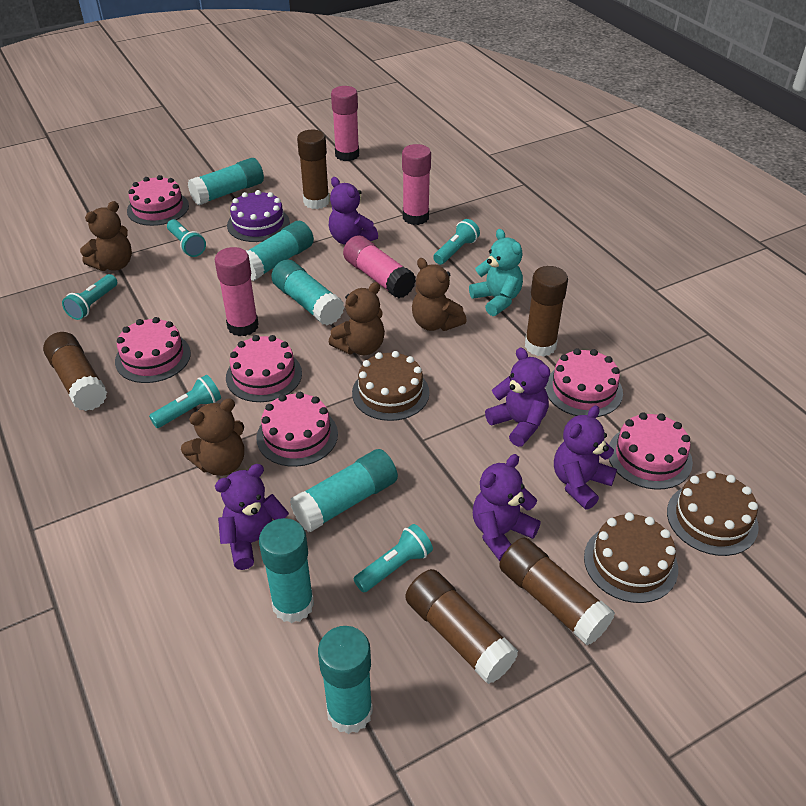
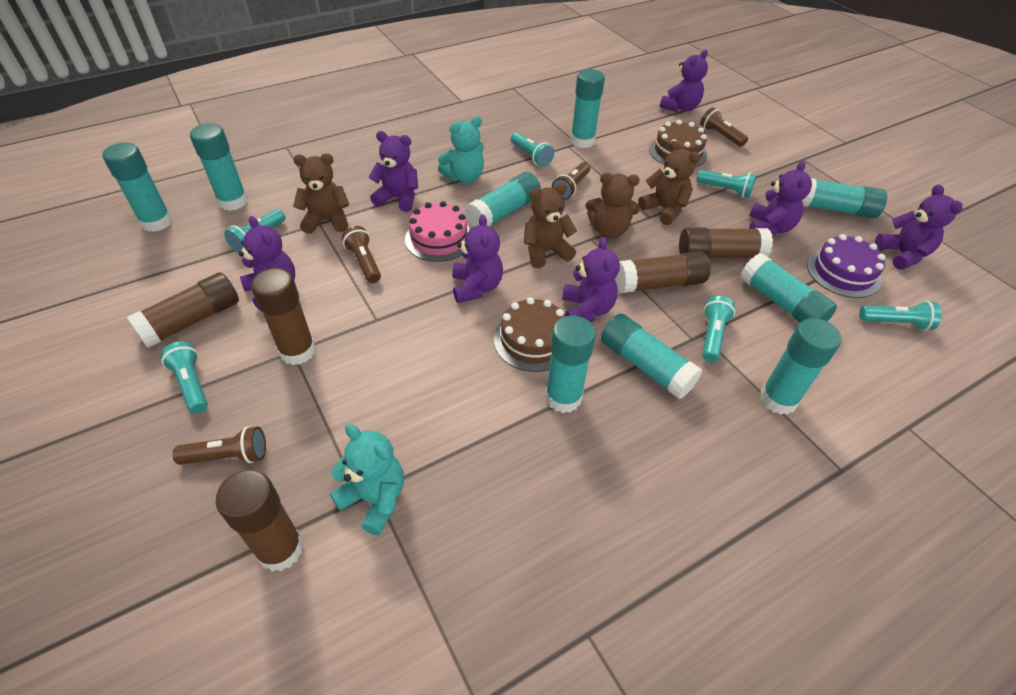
brown cake: [352,351,429,421] [584,512,678,603] [667,471,759,556] = 3 -> [494,297,565,372] [649,120,707,167] = 2
brown flashlight: none = 0 -> [172,426,266,465] [342,226,381,283] [552,162,590,200] [700,107,748,147] = 4
pink cake: [115,317,191,383] [127,175,189,226] [226,335,302,402] [256,392,338,467] [545,348,623,417] [609,412,693,490] = 6 -> [405,201,470,262] = 1
pink glue stick: [215,247,259,336] [331,86,359,161] [343,235,416,298] [402,144,431,225] = 4 -> none = 0
purple teddy bear: [215,464,289,570] [329,177,378,244] [473,454,541,561] [485,348,550,447] [554,405,617,510] = 5 -> [239,216,295,311] [368,131,418,212] [452,214,503,303] [562,237,620,322] [660,50,708,112] [749,161,812,236] [875,185,963,270] = 7
turquoise flashlight: [62,274,117,320] [149,375,221,428] [167,219,206,257] [354,524,433,593] [433,219,480,265] = 5 -> [161,342,208,414] [224,209,286,253] [511,132,554,167] [697,170,757,198] [702,296,735,362] [859,301,942,330] = 6
turquoise glue stick: [188,158,264,205] [246,221,314,281] [259,518,314,623] [271,259,344,326] [290,449,398,532] [318,626,373,734] = 6 -> [102,142,172,232] [190,123,248,211] [465,172,541,227] [545,315,596,413] [570,69,605,148] [601,314,702,399] [740,253,837,323] [760,318,841,415] [802,178,887,219] = 9
turquoise teddy bear: [469,229,523,316] = 1 -> [330,424,404,535] [438,116,484,183] = 2

